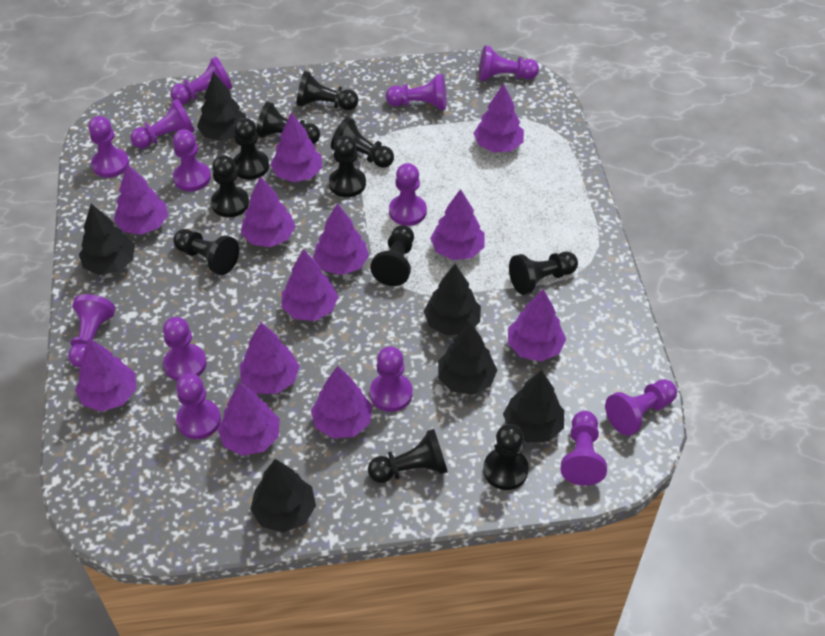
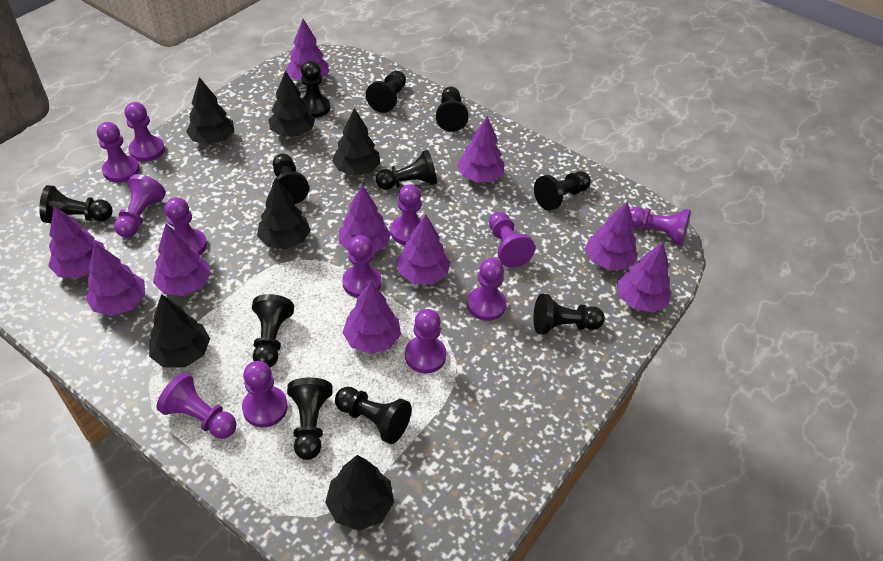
purple pawn: [68,294,115,368] [88,116,129,178] [130,99,195,149] [163,317,207,381] [171,57,232,104] [173,129,211,192] [176,374,221,439] [370,347,413,412] [386,74,447,110] [389,163,427,226] [479,45,539,81] [561,411,607,486] [605,379,677,436] = 13 -> [97,122,140,183] [114,174,166,237] [125,102,165,162] [156,372,237,439] [165,197,207,255] [242,361,288,427] [342,235,381,298] [391,184,422,245] [405,309,447,373] [467,258,506,321] [489,212,535,268] [630,207,691,246] = 12
purple tree: [75,338,136,412] [114,164,168,235] [217,382,280,456] [240,322,299,394] [241,176,296,247] [271,112,322,182] [282,249,338,321] [311,366,372,438] [313,203,369,275] [430,189,484,260] [473,83,524,152] [508,289,566,361] = 12 -> [48,206,105,278] [86,242,145,316] [153,224,211,296] [286,19,329,81] [339,185,391,253] [342,281,401,354] [396,214,450,284] [457,116,504,183] [585,201,637,270] [617,242,671,312] = 10

